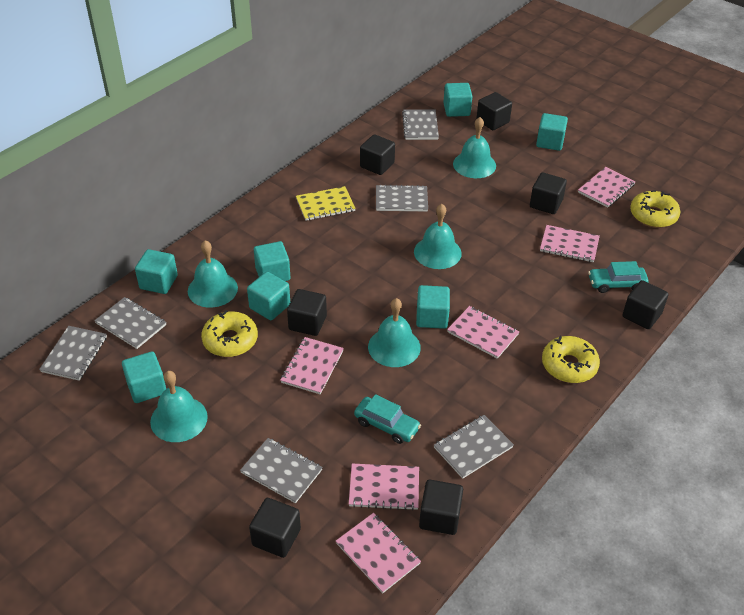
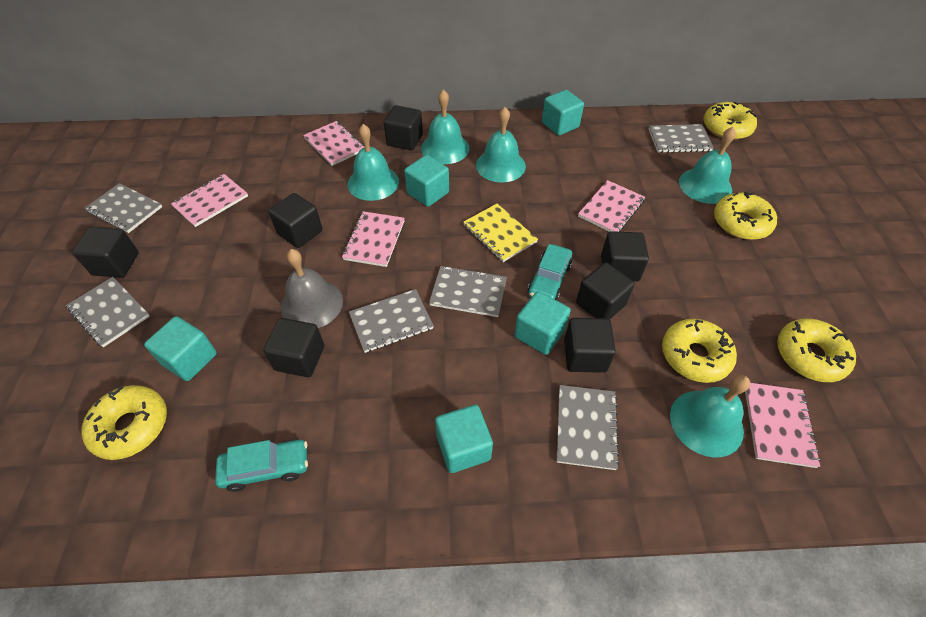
grey bell: none = 0 -> [281,249,343,328] = 1
pink notebook: [280,337,344,394] [336,513,421,593] [349,464,419,511] [447,306,519,359] [540,225,600,262] [578,167,636,208] = 6 -> [171,174,248,227] [303,121,364,166] [342,211,405,267] [578,180,645,232] [745,383,821,468] = 5
turquoise cube: [122,351,166,403] [135,249,178,294] [247,272,290,320] [254,241,290,281] [416,285,450,329] [443,83,473,117] [536,113,568,151] = 7 -> [144,316,217,381] [404,155,449,207] [435,405,493,473] [514,291,571,355] [542,90,584,136] = 5
yellow donut: [201,310,258,357] [542,336,600,383] [630,190,680,228] = 3 -> [81,385,167,460] [662,319,737,383] [703,102,757,140] [714,192,777,240] [777,318,856,382] = 5

